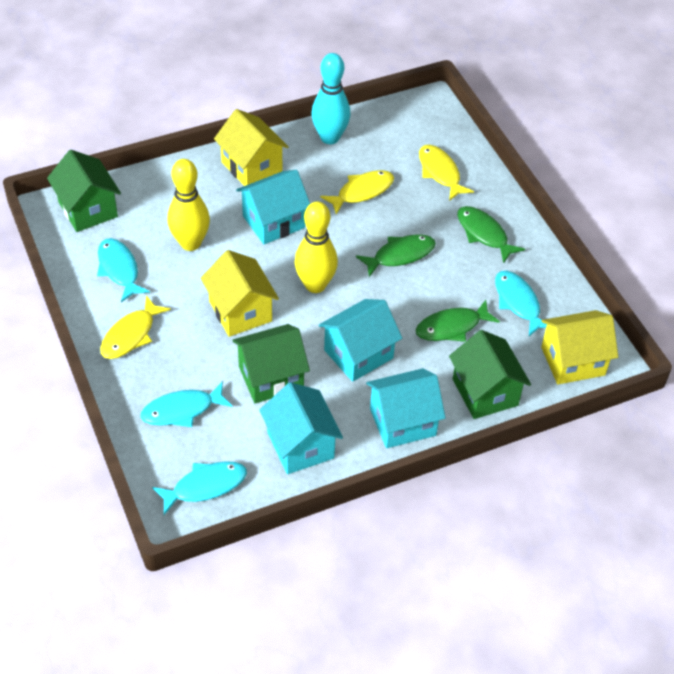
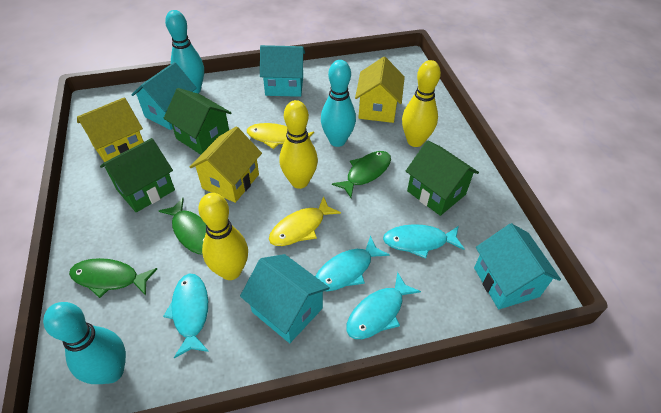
turquoise bowling pin: [311,53,350,144] = 1 -> [43,302,126,384] [165,10,204,93] [321,60,356,147] = 3
yellow bowling pin: [168,159,210,251] [295,201,338,293] = 2 -> [198,193,248,280] [279,100,318,189] [402,60,441,147] = 3
yellow fish: [100,295,171,359] [320,170,394,215] [419,145,474,201] = 3 -> [247,123,314,149] [269,196,341,246] = 2

